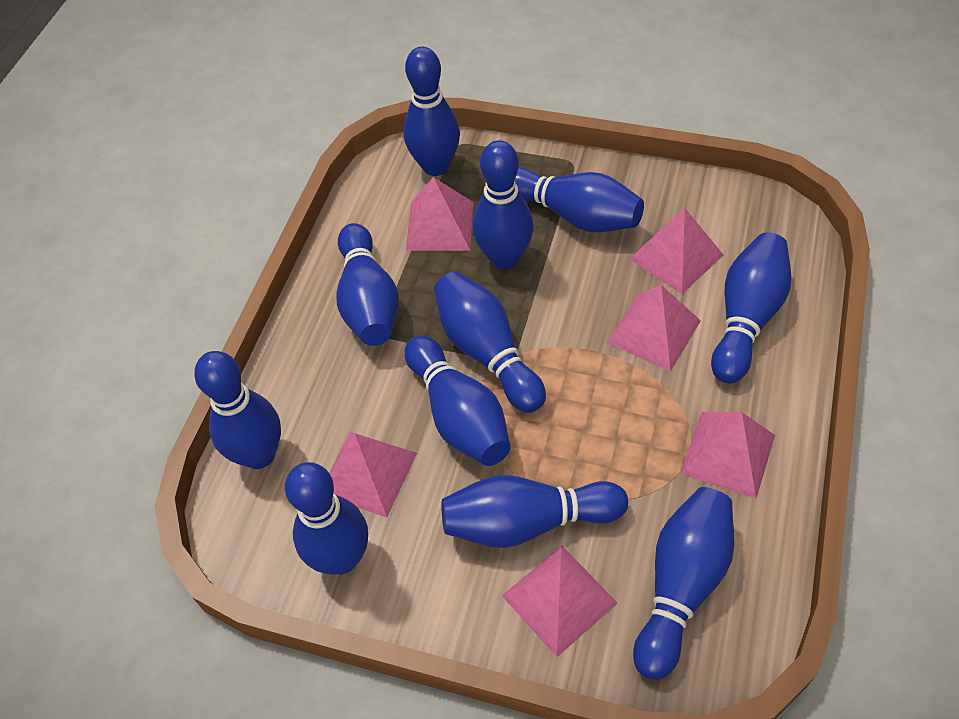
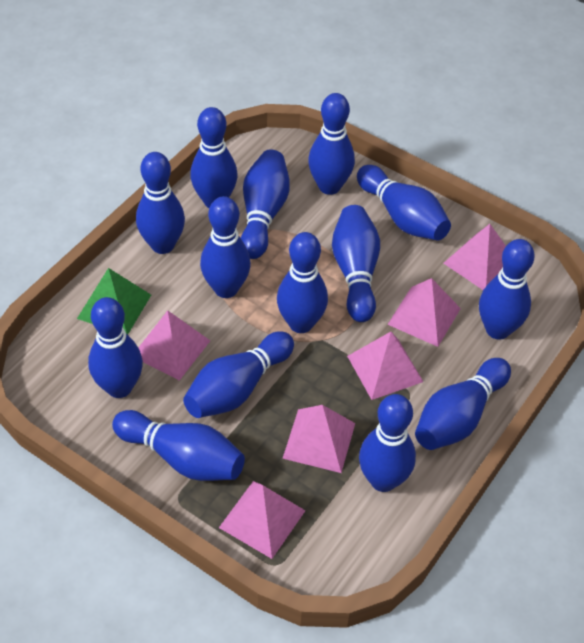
blue bowling pin: [194,351,281,469] [285,462,368,575] [336,223,399,346] [403,47,460,176] [405,335,511,466] [434,271,546,413] [441,475,628,548] [473,140,534,269] [515,167,644,232] [633,487,734,680] [711,232,792,383] = 11 -> [88,297,143,398] [112,410,245,481] [136,152,185,254] [183,331,294,418] [190,107,238,208] [200,196,251,298] [241,150,290,259] [277,232,328,333] [308,93,355,195] [332,205,380,322] [357,165,451,241] [359,394,416,492] [415,358,511,450] [479,239,535,340] = 14
green pyramid: none = 0 -> [77,268,151,335] = 1

